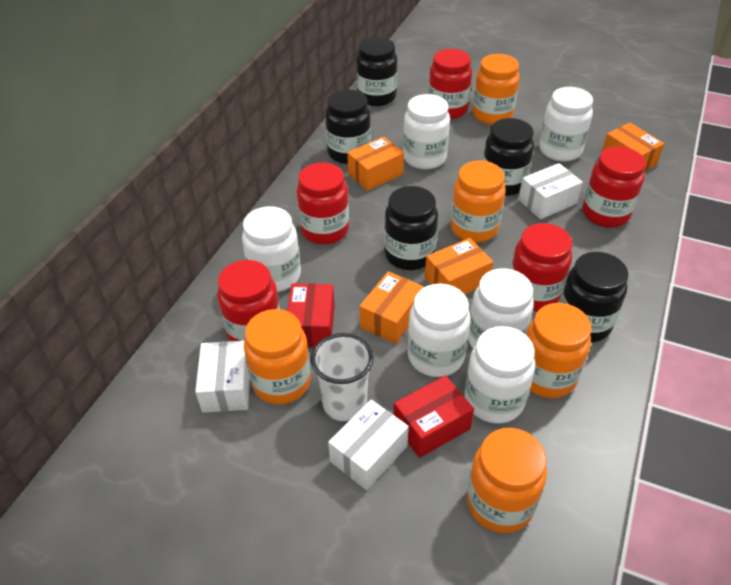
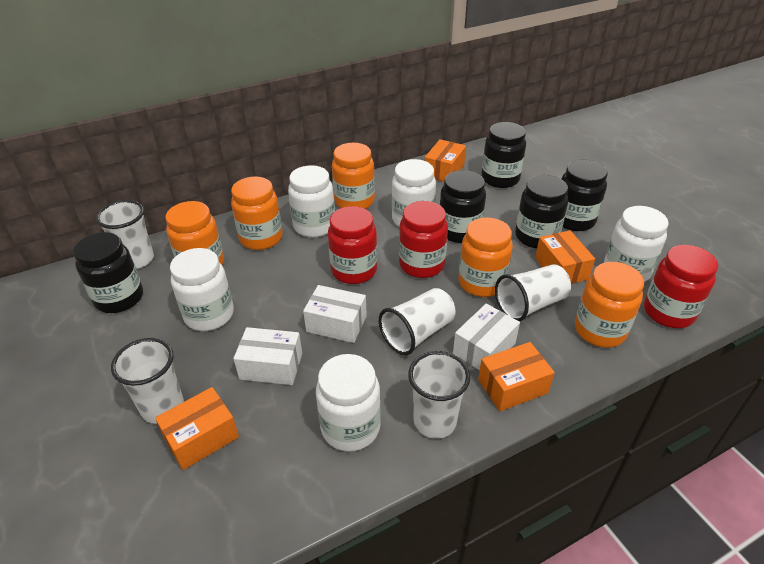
red box: [287,283,335,348] [394,375,474,458] = 2 -> none = 0
red jar: [217,260,280,341] [297,163,349,244] [428,49,472,119] [511,223,572,311] [583,147,646,228] = 5 -> [328,206,377,284] [399,201,448,278] [644,245,718,328] = 3
white cup: [311,333,374,421] = 1 -> [96,200,154,269] [111,338,184,424] [379,288,456,355] [408,351,470,439] [495,264,571,322] = 5
white jar: [242,206,301,292] [403,94,450,169] [407,284,471,377] [464,326,535,424] [468,268,534,348] [539,87,593,162] = 6 -> [170,248,234,331] [288,165,335,238] [316,354,381,452] [392,159,436,227] [604,206,669,282] = 5

